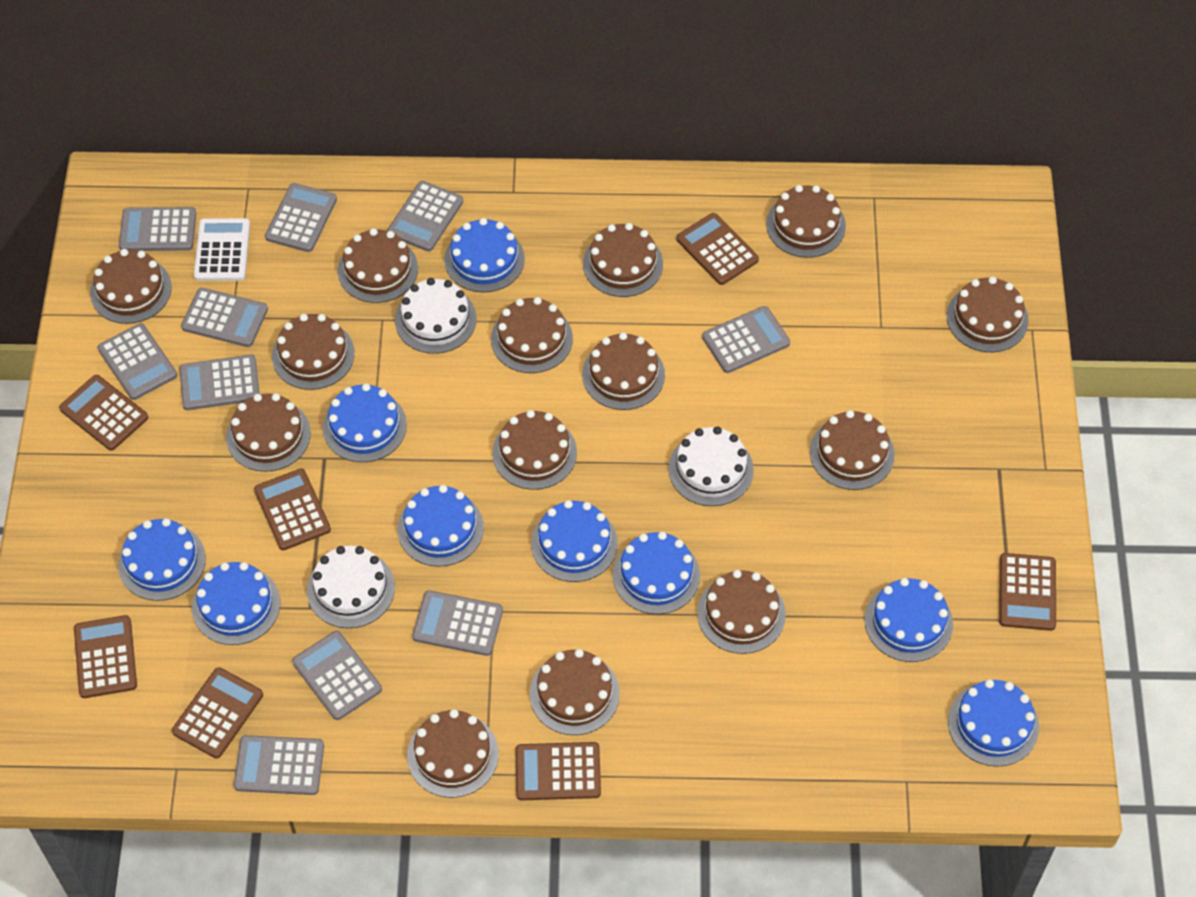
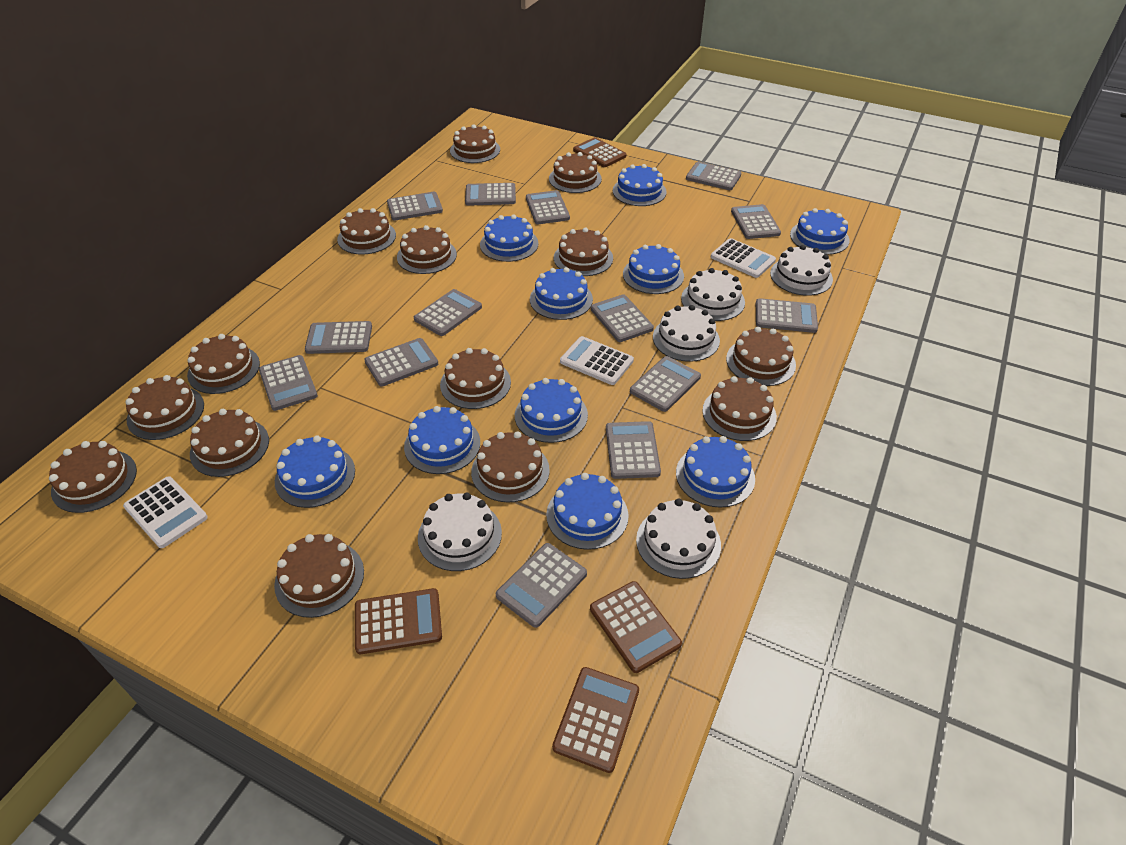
blue cake: [118,518,206,601] [192,562,280,645] [323,383,407,462] [397,485,484,567] [444,218,525,293] [531,500,618,582] [613,532,700,614] [865,578,953,662] [948,679,1039,767] = 9 -> [275,435,355,508] [404,406,480,474] [480,214,538,262] [515,378,588,443] [530,267,593,320] [546,473,629,550] [613,164,667,206] [623,244,684,294] [676,436,755,508] [790,208,850,255] = 10
brown calculator: [59,375,148,451] [74,615,137,698] [172,667,263,758] [254,469,331,550] [516,742,601,800] [677,213,759,285] [999,553,1056,631] = 7 -> [355,588,442,654] [552,667,639,773] [573,137,626,167] [590,581,682,673] = 4
grey calculator: [97,323,177,400] [119,207,196,251] [179,355,260,410] [181,288,268,347] [234,735,324,795] [265,183,337,252] [292,631,382,720] [387,181,463,252] [412,590,503,656] [702,306,790,373] = 10 -> [259,355,318,411] [305,321,372,354] [364,338,438,387] [387,192,443,221] [414,289,482,336] [465,183,516,206] [496,543,587,628] [526,190,570,224] [591,294,654,342] [606,421,661,479] [630,356,701,412] [686,162,741,190] [731,204,781,239] [756,298,818,333] = 14
white cake: [307,546,395,628] [395,278,477,354] [669,427,754,506] = 3 -> [418,493,502,571] [636,498,721,579] [653,305,720,362] [681,268,745,321] [770,245,833,296] = 5
white calculator: [194,218,250,281] = 1 -> [123,476,208,548] [560,336,634,385] [711,238,776,278] = 3

